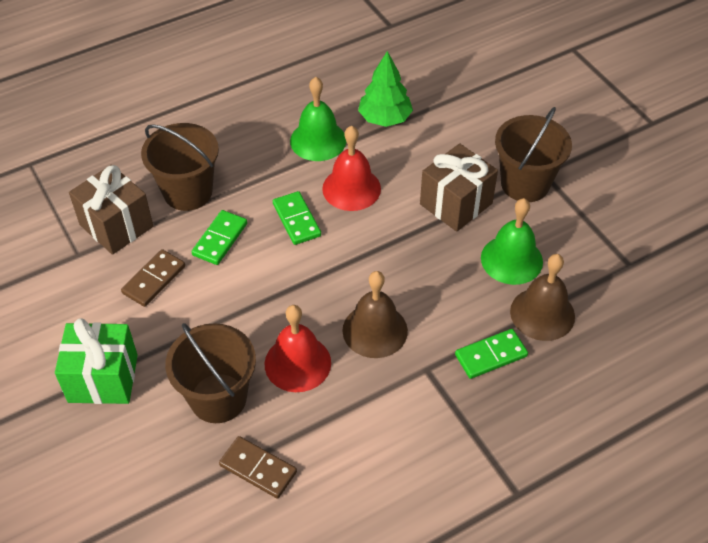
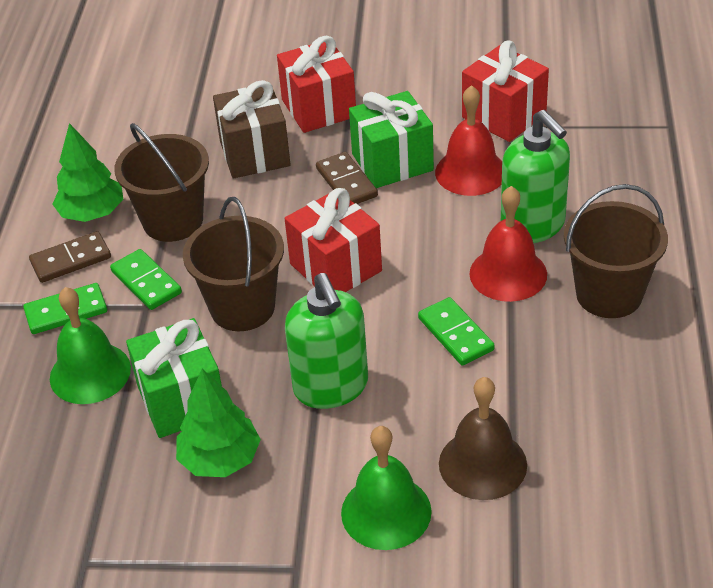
brown bell: [342,271,408,358] [510,254,575,341] = 2 -> [439,377,527,500] = 1
brown gift: [69,165,153,255] [420,143,498,232] = 2 -> [213,80,291,178] = 1
green gift: [55,318,138,404] = 1 -> [126,318,222,438] [349,91,434,188] = 2
green soap dispenser: none = 0 -> [285,273,368,409] [501,110,570,243] = 2
green tree: [358,51,413,127] = 1 -> [52,123,123,222] [176,369,261,477] = 2
red gift: none = 0 -> [277,36,356,133] [284,188,382,292] [462,41,549,142] = 3

